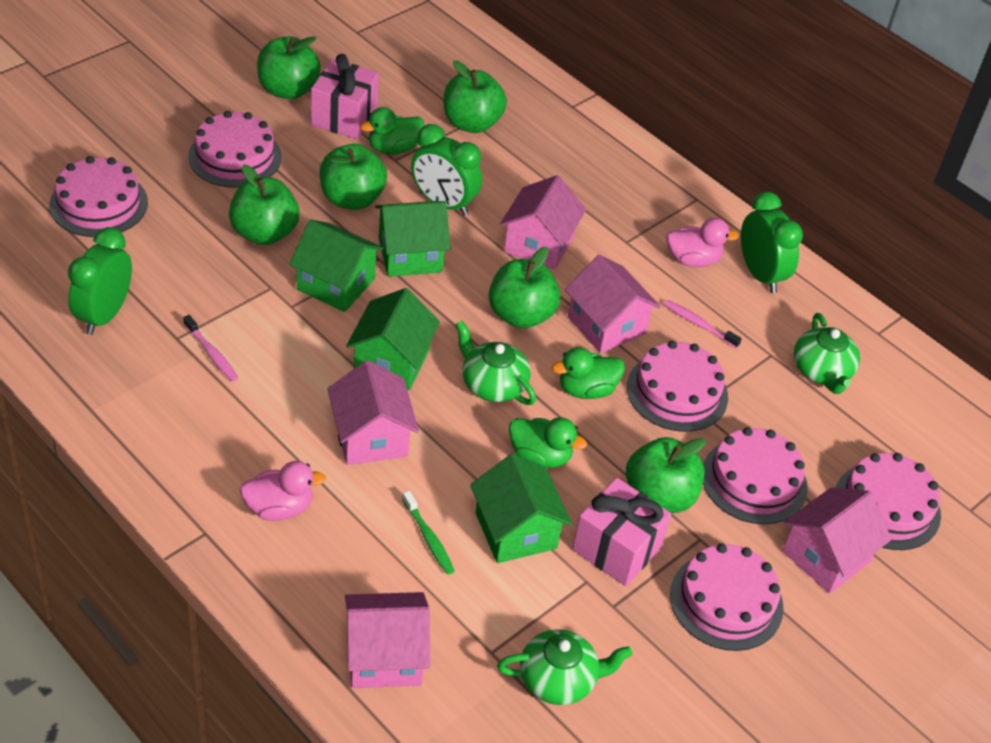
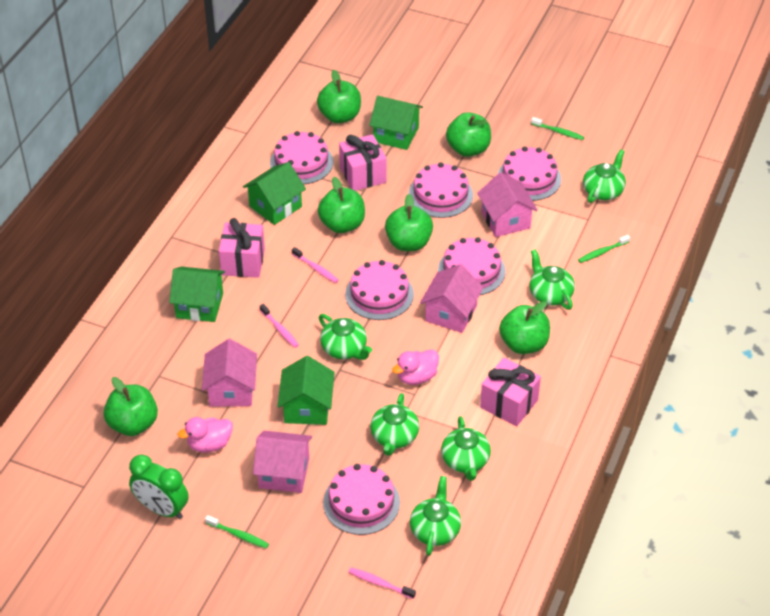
green clock: [68,227,132,335] [411,124,482,216] [741,192,803,293] = 3 -> [129,454,189,519] = 1
green duck: [360,107,424,154] [509,417,587,468] [552,347,625,399] = 3 -> none = 0
green teapot: [455,321,536,405] [497,629,633,705] [794,313,860,394] = 3 -> [319,314,372,360] [370,393,419,456] [410,476,461,556] [441,416,491,481] [530,249,575,310] [583,149,626,203] = 6
green toothbrush: [402,491,455,575] = 1 -> [205,515,269,549] [531,117,584,140] [578,235,630,263] = 3
pink gift: [311,54,379,139] [572,478,671,586] = 2 -> [219,218,265,278] [339,134,387,191] [480,358,541,426] = 3
pink house: [327,360,419,465] [345,592,430,688] [500,175,586,270] [565,255,661,353] [782,487,892,594] = 5 -> [202,339,257,407] [253,431,312,493] [420,264,484,333] [477,172,538,237] = 4
pink toothbrush: [183,315,238,382] [663,300,742,348] = 2 -> [260,304,299,348] [292,247,339,283] [349,568,416,599] = 3

